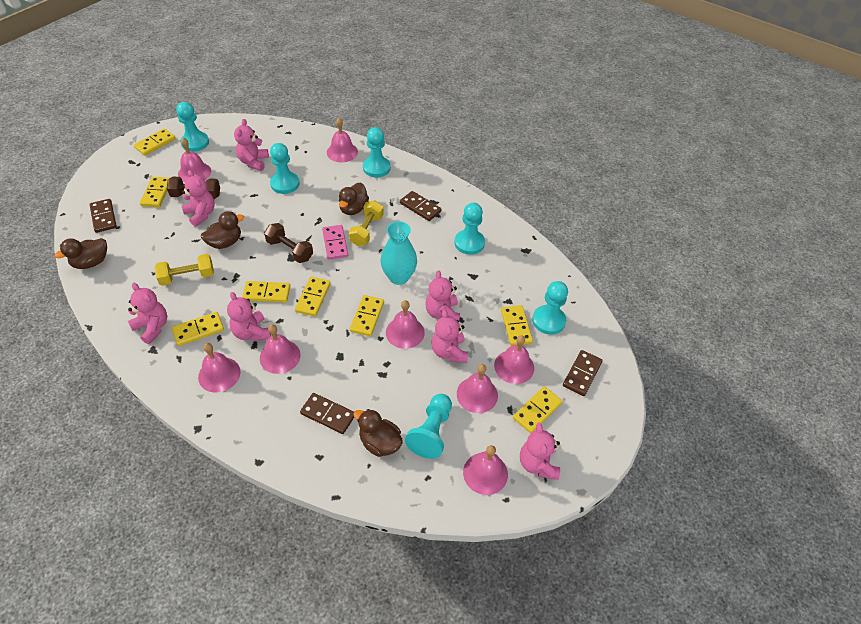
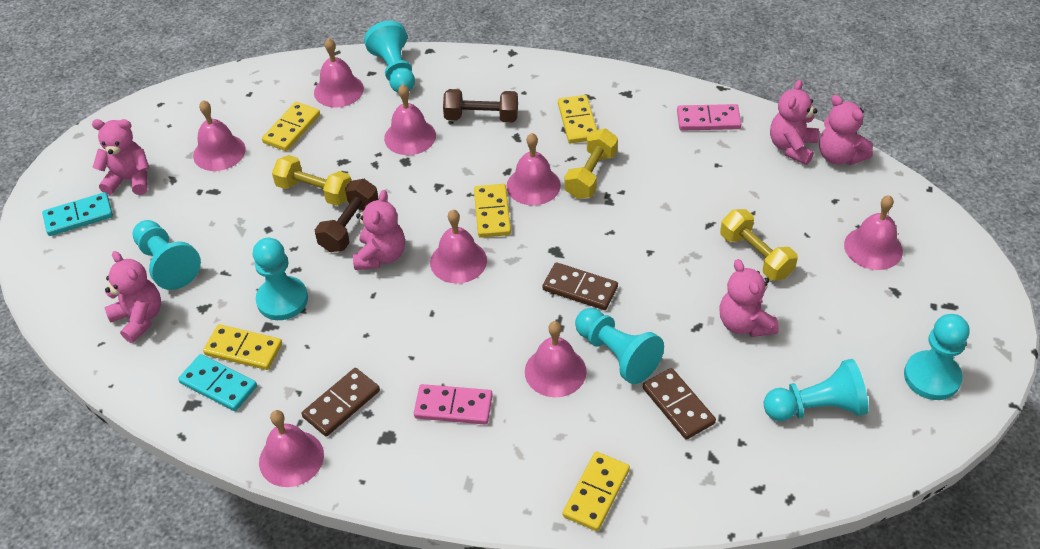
brown domino: [90,199,117,233] [300,393,354,434] [400,191,441,221] [563,350,602,396] = 4 -> [302,368,380,436] [542,262,618,310] [643,368,716,440] = 3
brown duck: [54,238,107,269] [201,211,244,249] [339,183,369,215] [354,409,403,457] = 4 -> none = 0
pink domino: [322,225,348,260] = 1 -> [414,384,493,424] [677,104,741,131] = 2
pink teddy bear: [128,283,167,344] [181,170,215,227] [227,292,271,342] [234,119,269,171] [426,270,460,323] [432,309,468,363] [520,423,560,480] = 7 -> [92,119,149,195] [104,251,161,343] [353,190,405,270] [719,259,779,337] [770,79,819,165] [819,95,873,165] = 6
turquoise domino: none = 0 -> [42,192,113,236] [178,354,257,411] = 2
turquoise vase: [380,221,417,285] = 1 -> none = 0
yellow domino: [134,129,176,156] [140,177,169,207] [172,312,224,346] [242,281,290,303] [295,277,331,316] [350,295,384,336] [501,305,533,346] [513,386,562,433] = 8 -> [203,324,282,370] [262,102,320,151] [474,184,511,238] [558,95,597,143] [563,452,630,531] = 5
yellow dumbbell: [154,254,214,286] [349,200,384,246] = 2 -> [272,155,351,206] [565,128,618,199] [720,209,798,281] = 3

